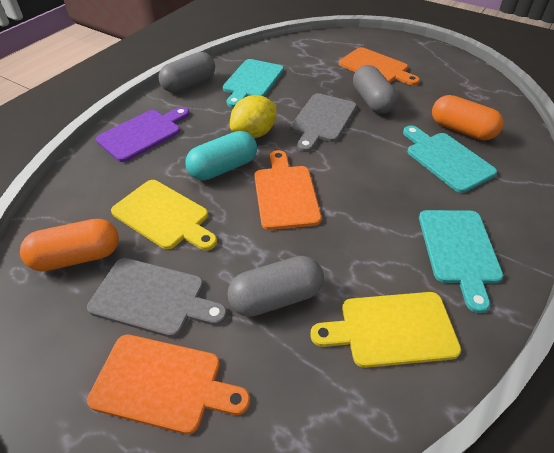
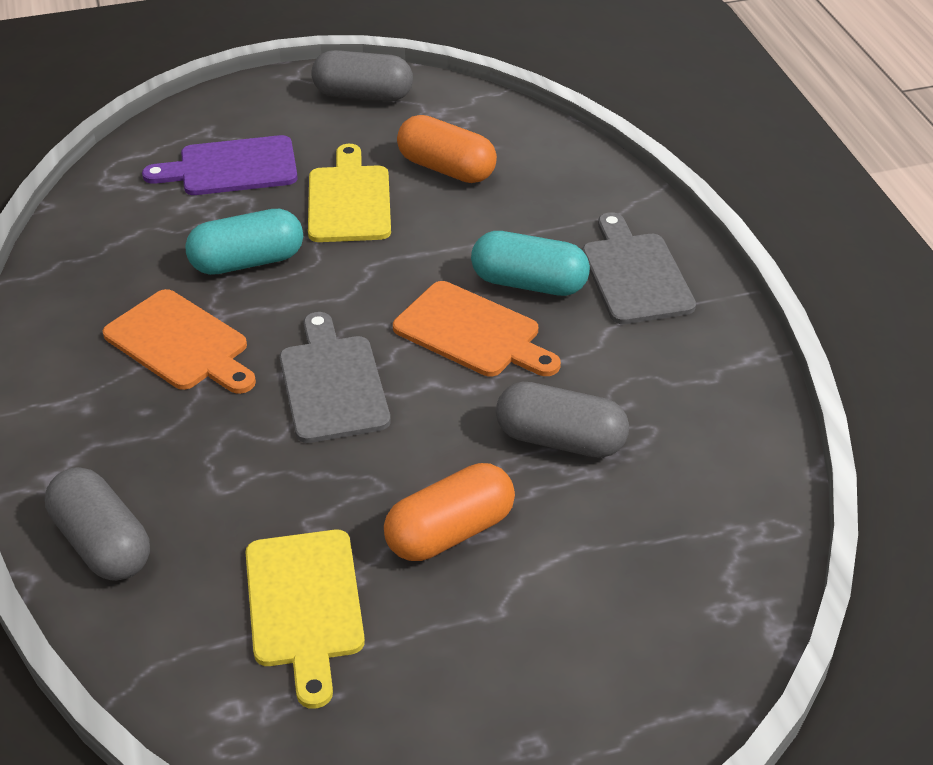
orange cutting board: [87,334,250,434] [254,150,321,230] [339,47,420,85] = 3 -> [103,289,256,394] [393,281,561,377] = 2
turquoise capsule: [186,131,257,181] = 1 -> [185,209,303,275] [471,231,590,296] = 2
turquoise cutting board: [223,59,284,108] [403,126,497,193] [419,210,503,313] = 3 -> none = 0
yellow lemon: [230,95,276,138] = 1 -> none = 0

